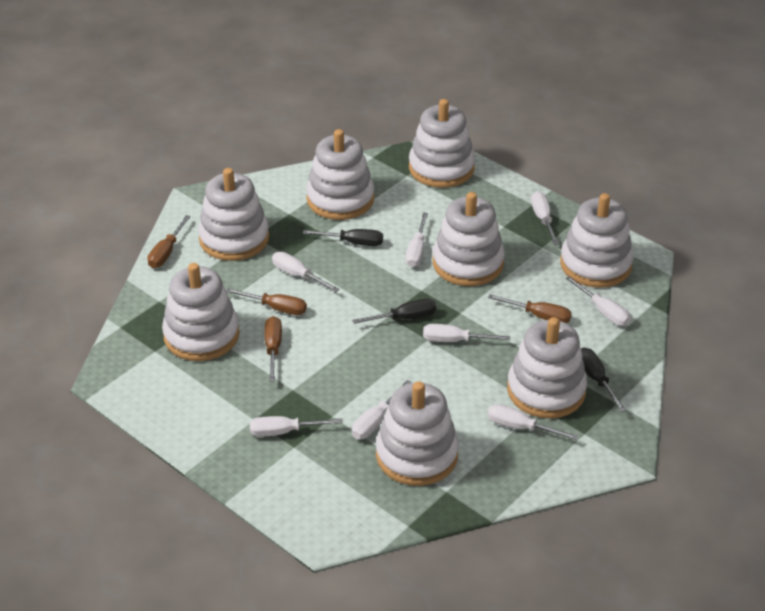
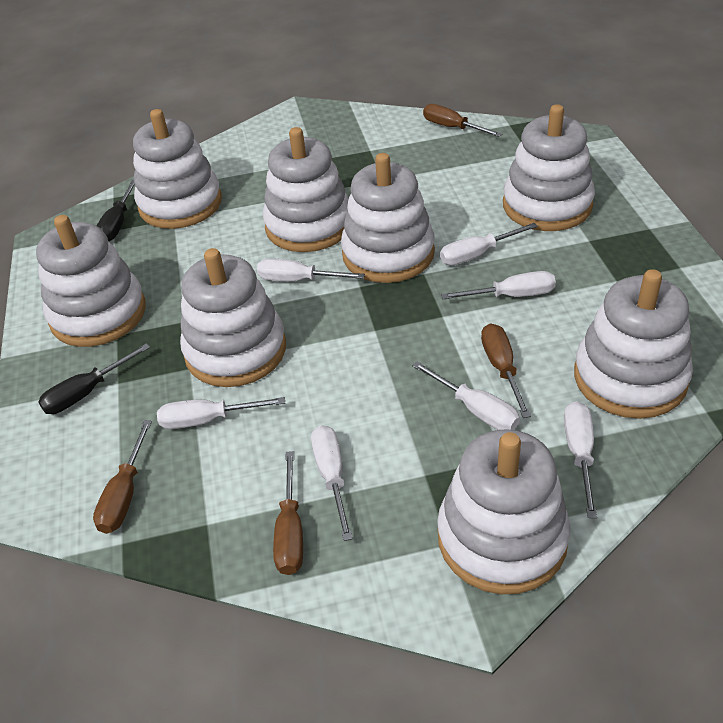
black screwdriver: [303,229,383,246] [352,299,436,324] [581,348,627,412] = 3 -> [38,343,150,414] [97,180,135,242] = 2
white screwdriver: [250,416,343,437] [272,252,339,292] [352,380,412,439] [406,213,428,267] [423,324,510,342] [487,404,578,440] [531,191,559,245] [565,276,631,326] = 8 -> [157,397,285,429] [257,259,365,281] [311,425,353,541] [412,361,520,430] [440,223,538,265] [441,271,556,299] [564,401,597,518] = 7

